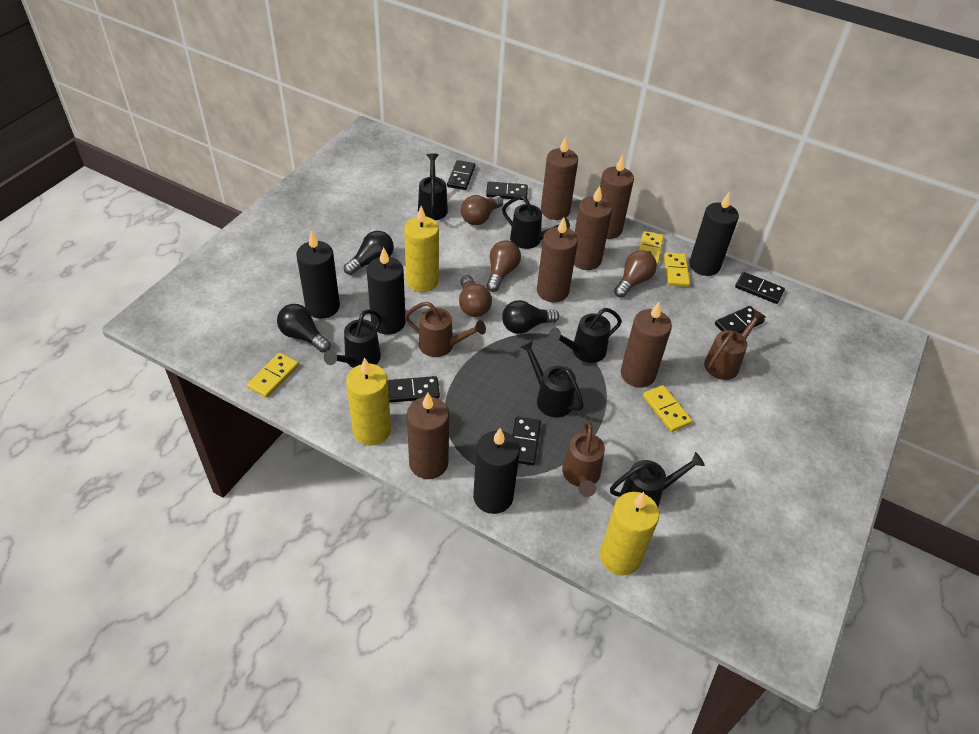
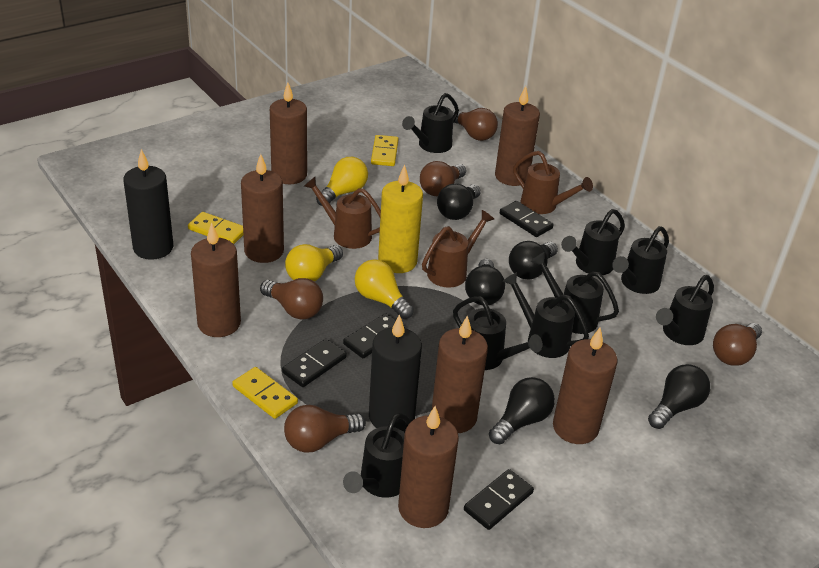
black candle: [296,231,340,319] [367,247,406,335] [473,428,520,514] [690,192,739,276] = 4 -> [123,149,173,260] [369,314,422,431] = 2
black domino: [388,376,440,403] [447,160,475,190] [486,182,528,200] [512,416,541,465] [715,306,765,334] [735,272,785,304] = 6 -> [282,339,347,387] [343,313,405,358] [464,469,534,530] [500,201,554,237] = 4
black light bulb: [277,304,331,353] [344,231,394,275] [502,300,559,334] = 3 -> [437,184,481,220] [465,259,505,305] [489,377,555,444] [509,241,558,280] [648,364,710,429] = 5
black watering can: [324,309,381,368] [418,153,448,220] [502,196,570,249] [520,340,584,418] [549,308,622,363] [610,452,705,507] = 6 -> [343,413,411,498] [402,93,459,153] [453,296,542,370] [503,272,589,358] [531,252,619,334] [561,209,625,275] [612,226,669,294] [656,275,714,345] = 8
brown candle: [407,392,449,479] [537,217,578,303] [541,136,578,220] [574,186,612,270] [600,155,634,239] [621,302,672,388] = 6 -> [191,222,241,337] [241,154,284,263] [270,83,307,184] [398,406,459,528] [431,315,488,433] [495,86,540,186] [553,327,618,444] = 7
brown light bulb: [459,275,492,317] [461,195,503,225] [487,241,521,292] [614,250,657,298] = 4 -> [260,278,323,319] [284,405,366,453] [420,161,466,196] [452,108,498,141] [713,323,762,366] = 5
yellow candle: [346,358,391,446] [404,206,439,292] [600,492,659,576] = 3 -> [378,165,423,273] = 1
yellow domino: [247,353,299,398] [639,231,664,265] [643,385,692,432] [664,252,690,287] = 4 -> [188,212,243,244] [232,367,298,419] [371,135,399,166] = 3
yellow light bulb: none = 0 -> [285,244,343,282] [316,157,368,206] [355,259,414,319] = 3

